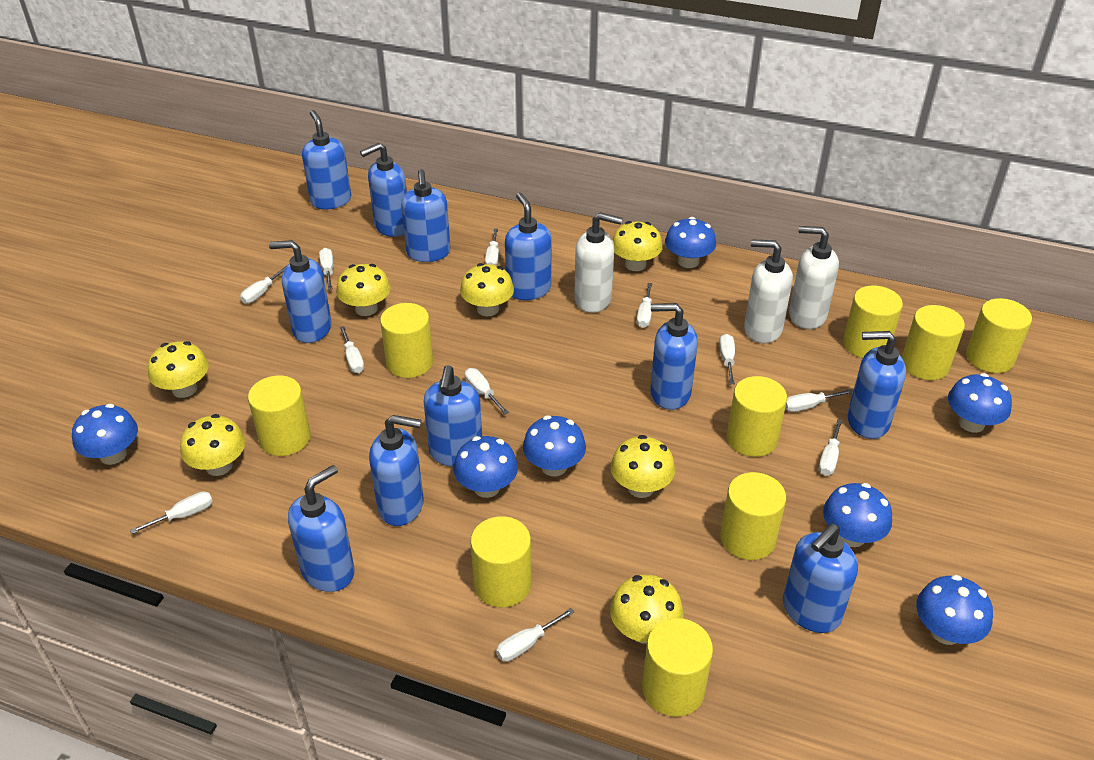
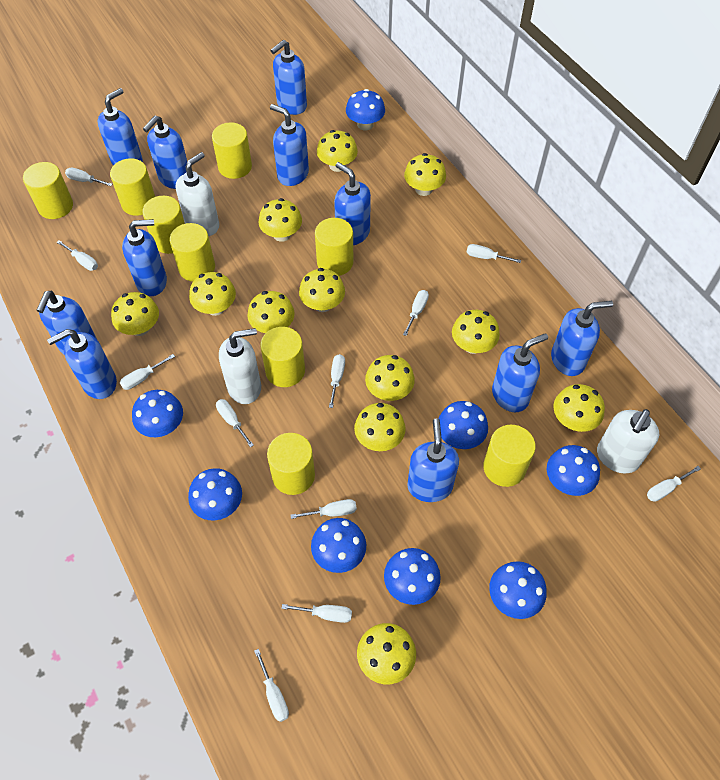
blue mushroom: [72,404,138,465] [454,436,518,498] [523,415,586,476] [665,217,716,268] [823,483,892,547] [916,575,993,645] [948,373,1012,433] = 7 -> [132,390,183,437] [188,468,242,521] [311,518,366,573] [346,89,385,131] [384,548,441,605] [438,401,488,449] [489,561,547,619] [547,445,600,496] = 8
yellow mushroom: [148,341,208,398] [180,414,245,476] [336,264,391,316] [460,263,514,316] [610,575,684,644] [611,435,675,498] [613,221,663,271] = 7 -> [111,292,159,336] [189,272,236,316] [247,291,295,333] [259,198,302,242] [299,268,345,312] [317,130,358,172] [354,403,406,451] [357,623,416,684] [365,355,415,401] [404,153,446,196] [452,310,500,354] [553,384,605,432] = 12

